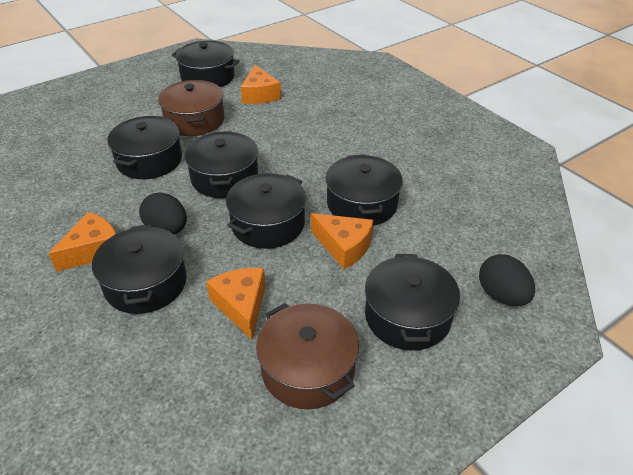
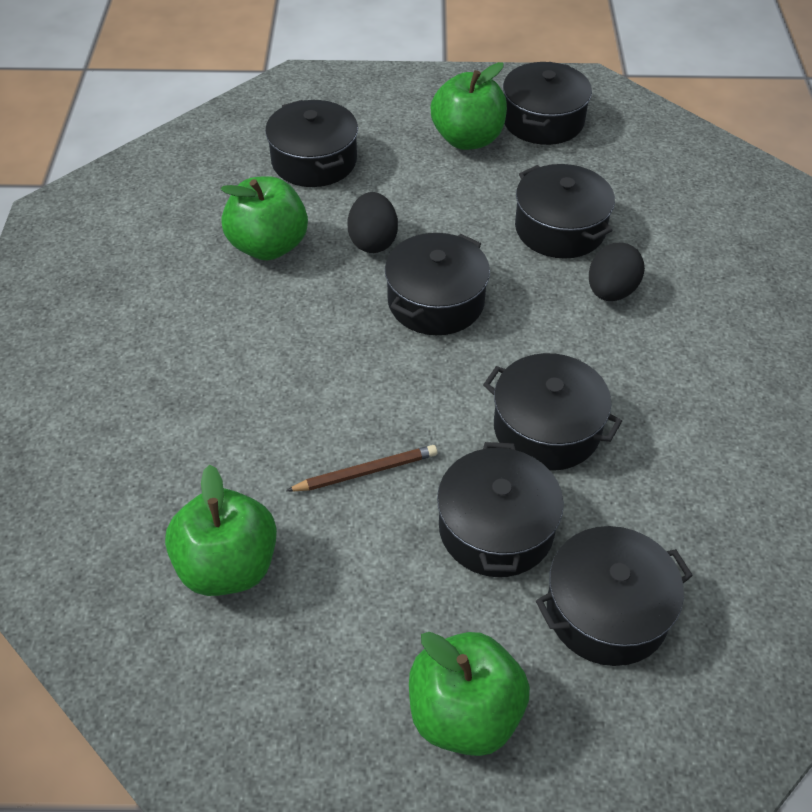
brown pencil: none = 0 -> [286,445,437,492] = 1
brown pot: [158,80,224,136] [256,303,359,409] = 2 -> none = 0
green apple: none = 0 -> [165,465,277,596] [220,176,308,260] [409,632,530,756] [431,62,507,150] = 4
orange cheese: [48,212,116,272] [206,268,266,340] [241,65,281,104] [311,213,373,269] = 4 -> none = 0

